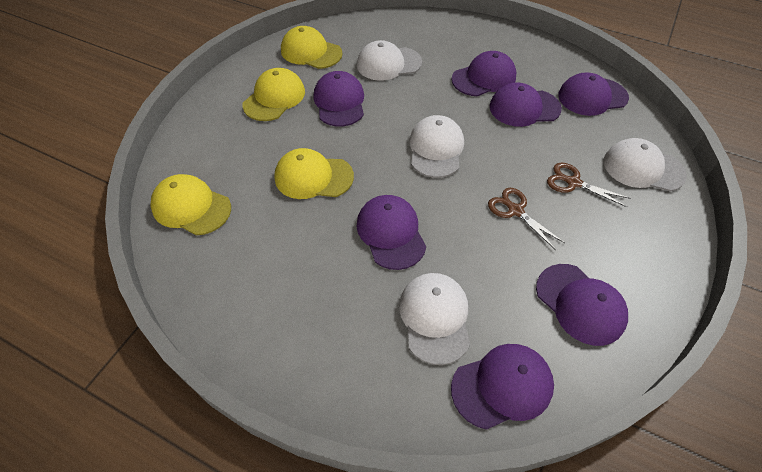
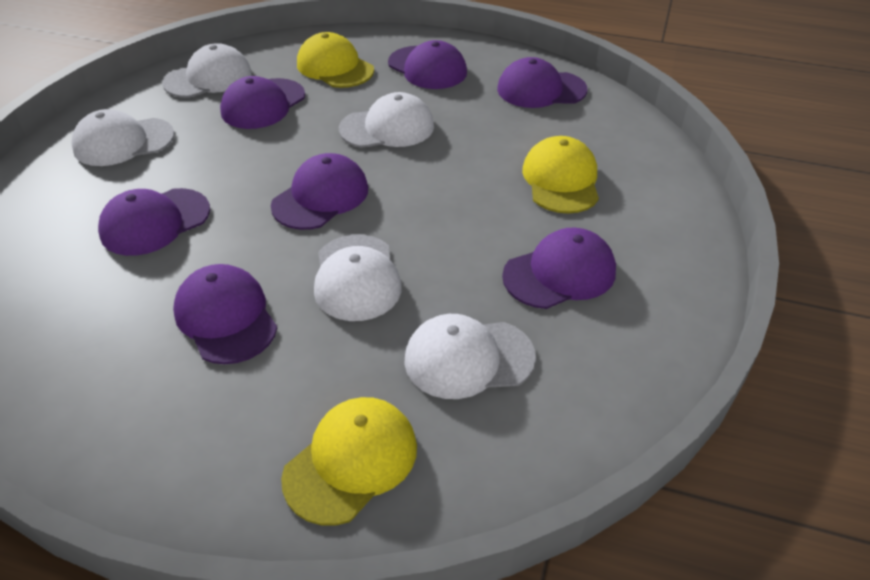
brown scissors: [488,188,565,250] [547,163,630,207] = 2 -> none = 0
white cap: [357,40,422,81] [399,273,470,365] [409,115,464,178] [604,138,687,192] = 4 -> [71,109,175,166] [162,43,252,98] [314,235,402,321] [339,92,434,148] [404,314,536,399] = 5
yellow cap: [150,174,231,236] [242,68,305,121] [274,148,354,199] [281,26,342,69] = 4 -> [281,397,417,526] [297,32,374,88] [522,136,599,214] = 3

